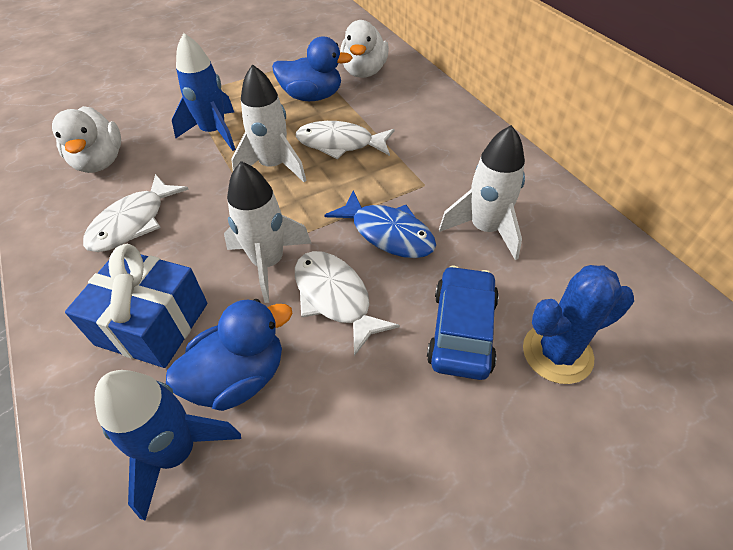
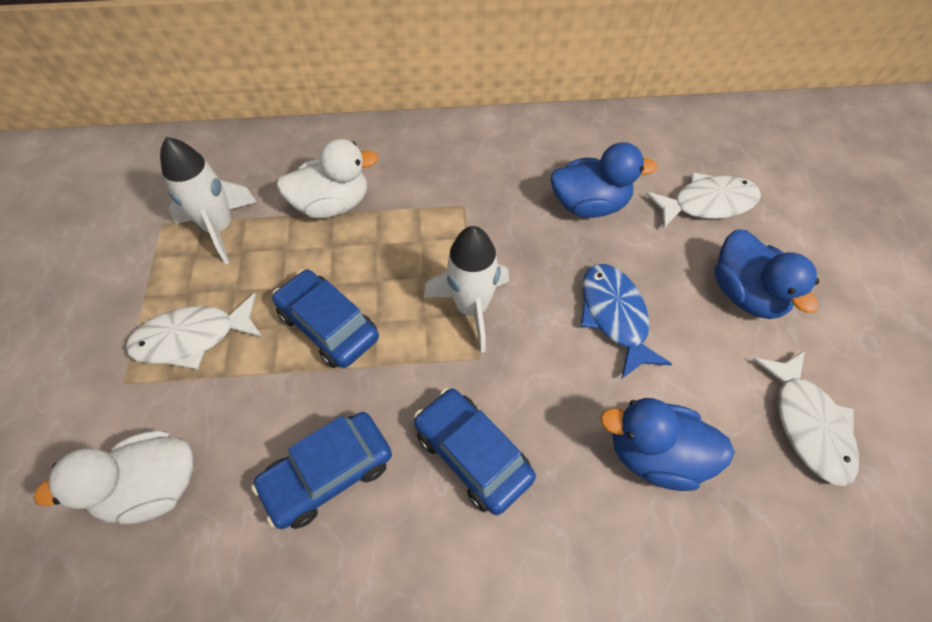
blue cactus: [523,265,634,384] = 1 -> none = 0
blue car: [427,266,499,380] = 1 -> [252,412,392,529] [272,269,379,368] [414,388,536,515] = 3
blue duck: [166,299,293,411] [272,36,352,101] = 2 -> [550,142,657,218] [600,398,735,491] [714,229,819,319] = 3
blue gift: [65,244,207,368] = 1 -> none = 0
blue rocket: [94,370,241,520] [172,33,236,151] = 2 -> none = 0
white rocket: [224,161,311,303] [231,64,307,182] [439,125,525,260] = 3 -> [160,137,257,264] [424,226,509,353] = 2

